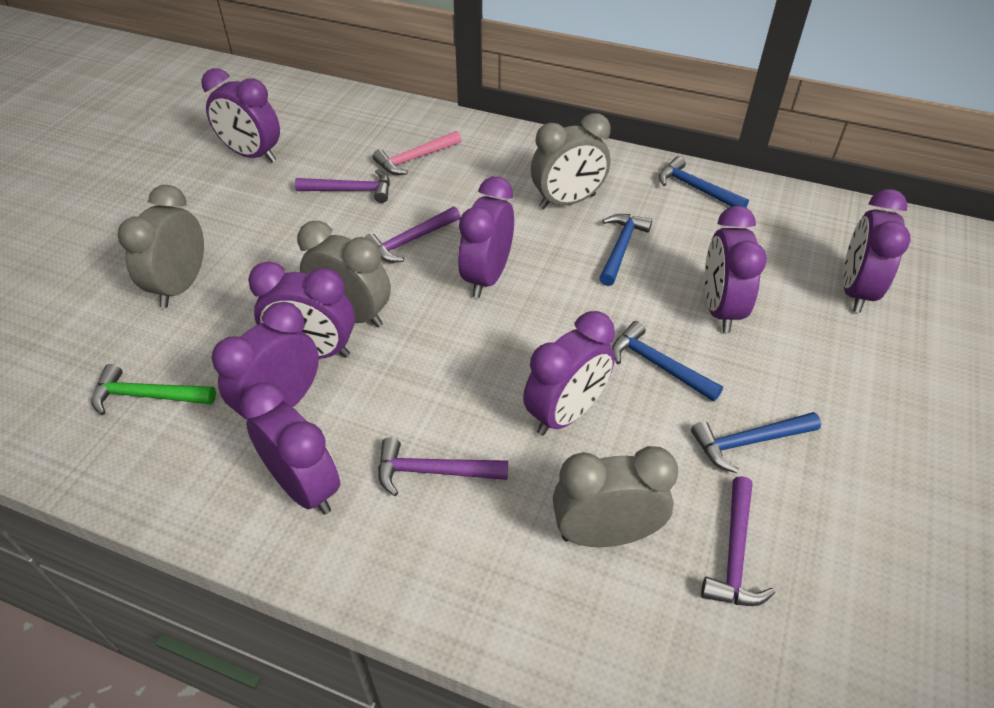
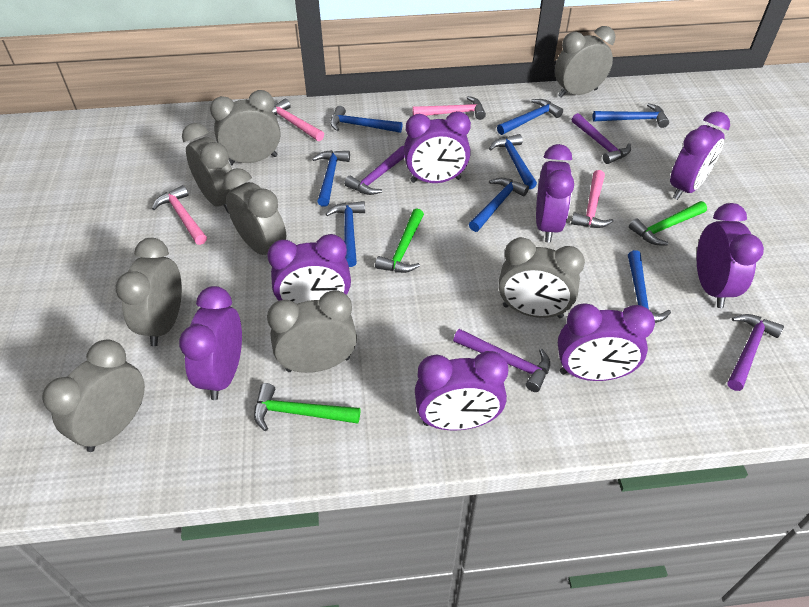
blue hammer: [599,214,652,286] [612,321,723,402] [659,156,749,207] [691,412,821,473] = 4 -> [312,150,350,207] [326,201,365,267] [330,106,403,133] [469,178,529,232] [489,134,537,189] [497,99,563,135] [593,103,669,128] [628,250,671,323] = 8
green hammer: [91,364,216,415] = 1 -> [254,383,360,431] [375,208,424,273] [629,201,707,245] = 3
grey clock: [118,185,204,308] [297,221,391,328] [531,113,610,209] [553,446,679,547] = 4 -> [42,340,145,452] [116,238,182,346] [182,123,238,214] [210,90,281,165] [223,168,286,255] [267,290,357,373] [498,237,585,318] [555,26,615,98] = 8
pink hammer: [373,131,461,175] = 1 -> [152,185,207,245] [272,99,324,141] [412,96,486,120] [571,170,614,228] = 4

